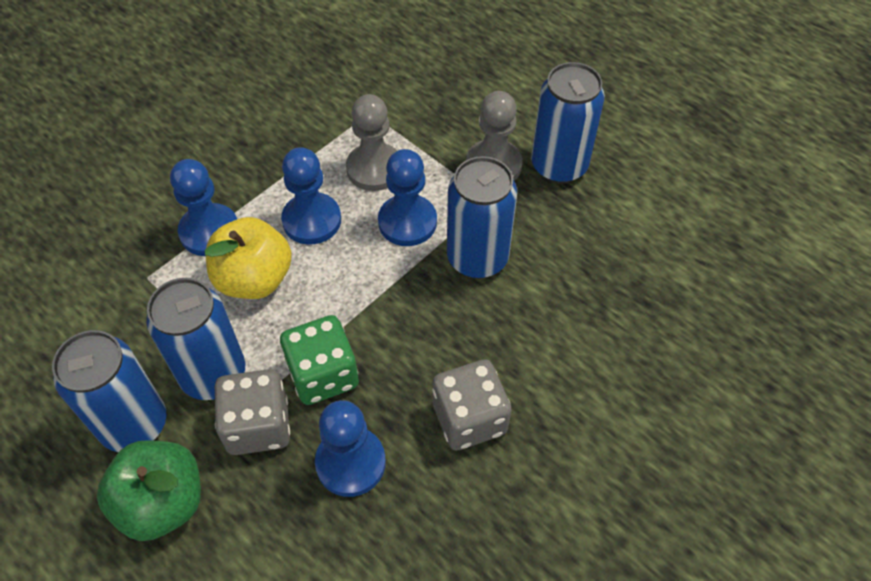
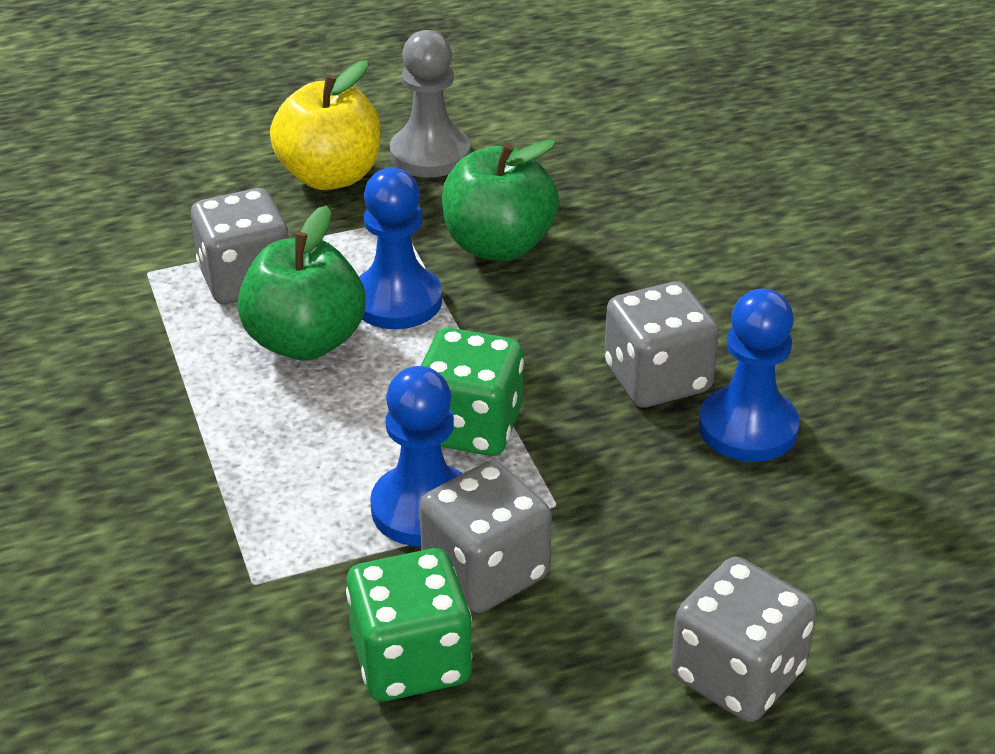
blue can: [52,330,166,452] [146,278,245,400] [447,156,517,279] [531,62,605,184] = 4 -> none = 0
blue pawn: [170,159,237,256] [281,147,341,245] [315,400,386,497] [378,149,437,246] = 4 -> [359,168,442,329] [370,366,463,546] [699,289,800,462] = 3
green apple: [97,440,201,541] = 1 -> [237,205,365,360] [442,139,559,261] = 2
green dice: [280,315,359,405] = 1 -> [346,548,472,701] [421,328,524,456] = 2
grey dice: [215,369,290,455] [432,359,512,451] = 2 -> [191,188,289,304] [419,460,552,613] [604,281,719,408] [671,557,817,722] = 4
grey pawn: [346,94,397,191] [466,91,522,181] = 2 -> [390,30,470,177] = 1

